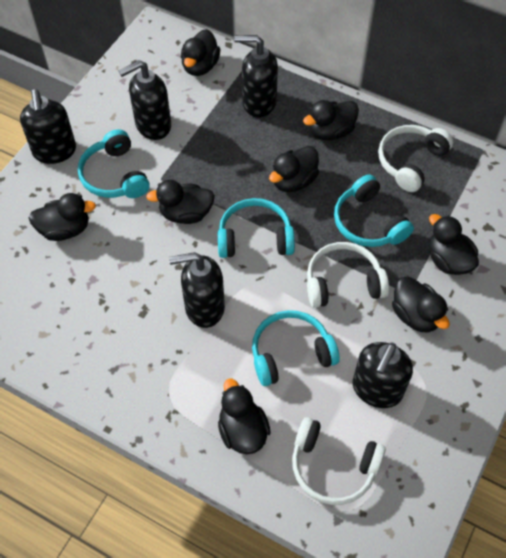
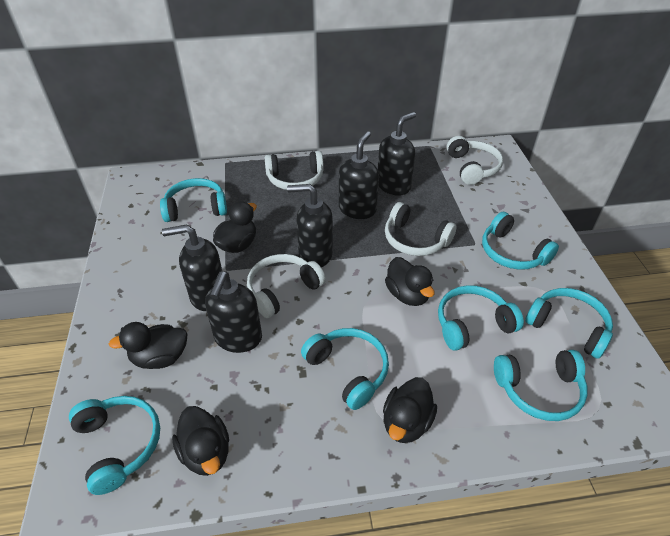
black duck: [29,193,96,241] [146,180,215,224] [181,29,221,76] [218,379,271,454] [269,146,319,192] [303,100,359,141] [392,276,450,332] [428,214,479,275] = 8 -> [109,322,188,369] [172,406,229,476] [213,201,257,253] [383,377,437,443] [385,257,435,306] = 5
turquoise headphones: [78,129,150,198] [218,198,295,258] [252,310,340,386] [334,174,414,247] = 4 -> [69,396,160,495] [160,178,227,222] [301,328,389,410] [438,285,524,351] [482,212,559,270] [494,350,588,421] [525,288,613,359] = 7
white headphones: [292,417,386,505] [307,242,389,308] [378,125,453,192] = 3 -> [247,254,326,318] [265,151,324,190] [385,202,456,256] [447,136,503,185] = 4

